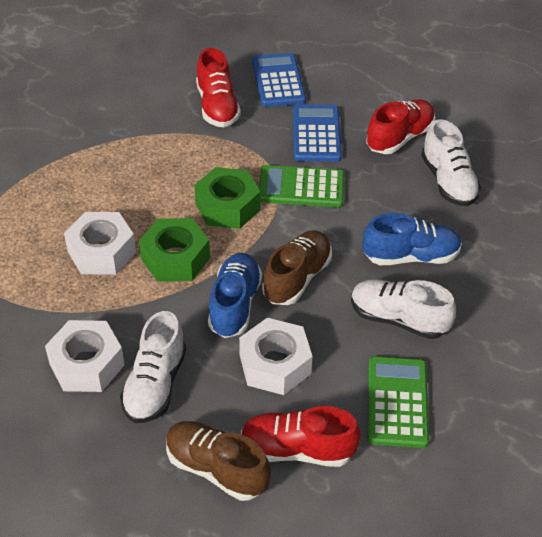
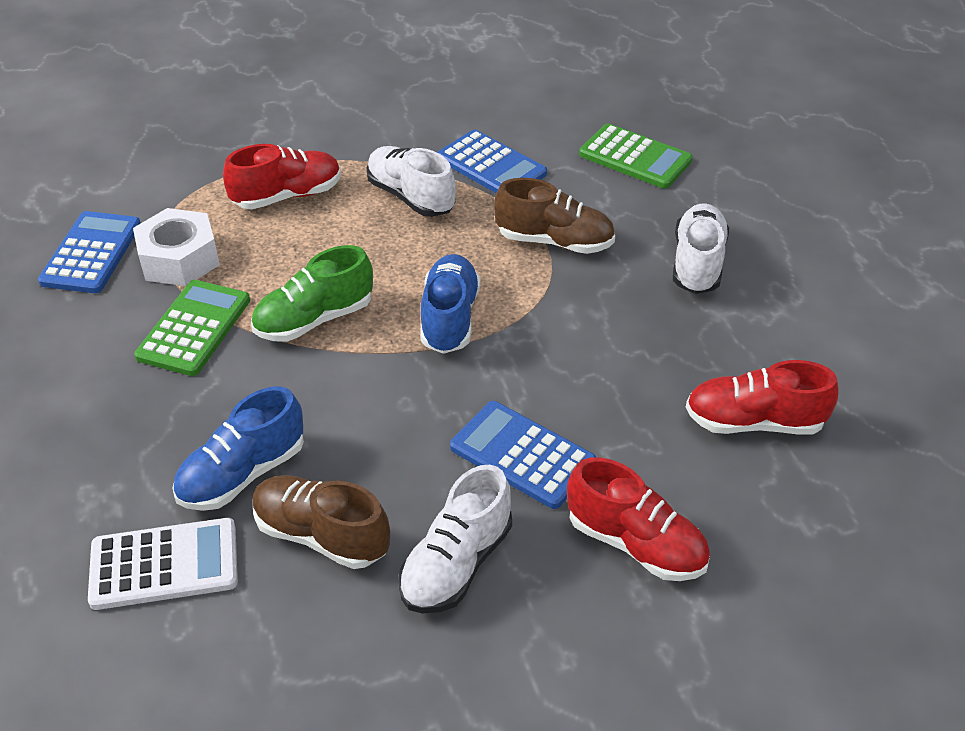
blue calculator: [252,53,306,107] [293,104,342,162] = 2 -> [38,211,141,293] [437,130,547,193] [450,401,596,509] = 3
green nut: [139,218,210,282] [194,167,260,229] = 2 -> none = 0
green shoe: none = 0 -> [251,245,373,342] = 1
white calculator: none = 0 -> [88,518,238,610] = 1
white nut: [45,320,125,392] [64,212,136,275] [239,318,313,395] = 3 -> [133,208,220,286] = 1

